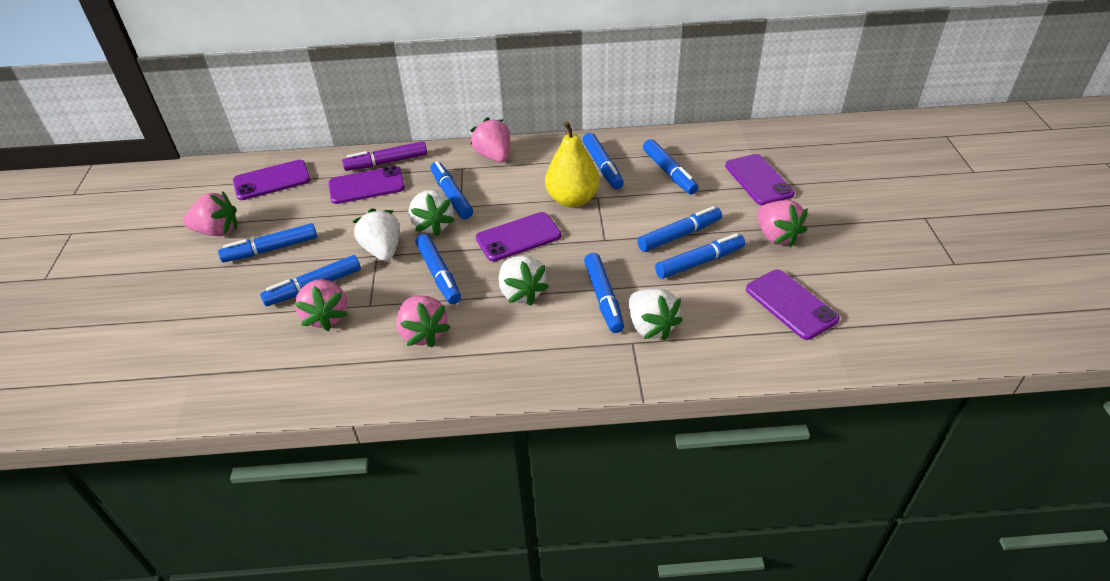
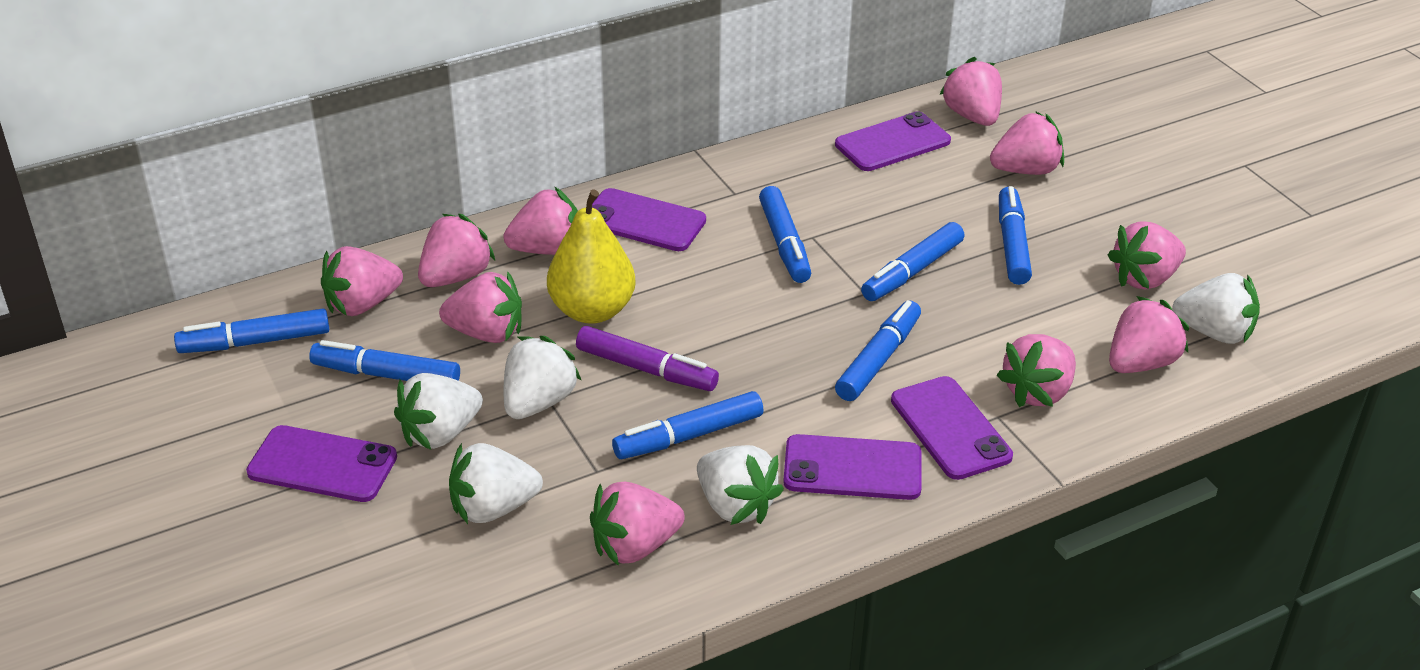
blue marker: [218,223,317,262] [260,255,361,306] [415,234,461,304] [430,161,473,219] [582,133,624,189] [584,253,624,333] [637,206,722,252] [643,139,699,195] [655,233,745,279] = 9 -> [174,309,329,353] [309,340,460,381] [612,391,764,459] [759,186,811,283] [835,300,921,401] [861,222,965,301] [999,186,1032,285] = 7
pink strawberry: [183,192,237,236] [295,279,348,331] [396,296,451,347] [470,117,510,163] [757,200,808,248] = 5 -> [321,246,403,316] [418,214,495,287] [439,271,522,343] [503,187,578,255] [590,482,685,566] [939,57,1002,126] [990,111,1064,175] [997,334,1076,407] [1108,221,1186,290] [1109,296,1189,373] = 10
white strawberry: [352,208,400,261] [409,190,455,236] [499,256,549,305] [629,289,683,341] = 4 -> [394,373,483,450] [449,443,543,524] [503,336,582,419] [697,445,784,525] [1172,273,1260,344] = 5

